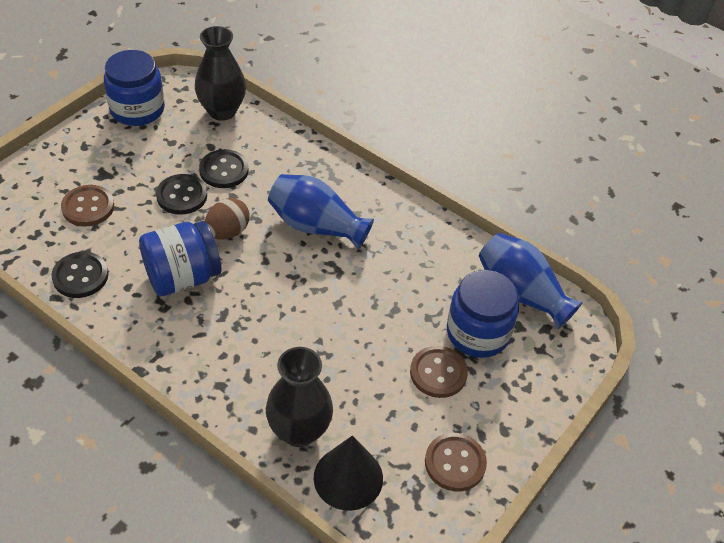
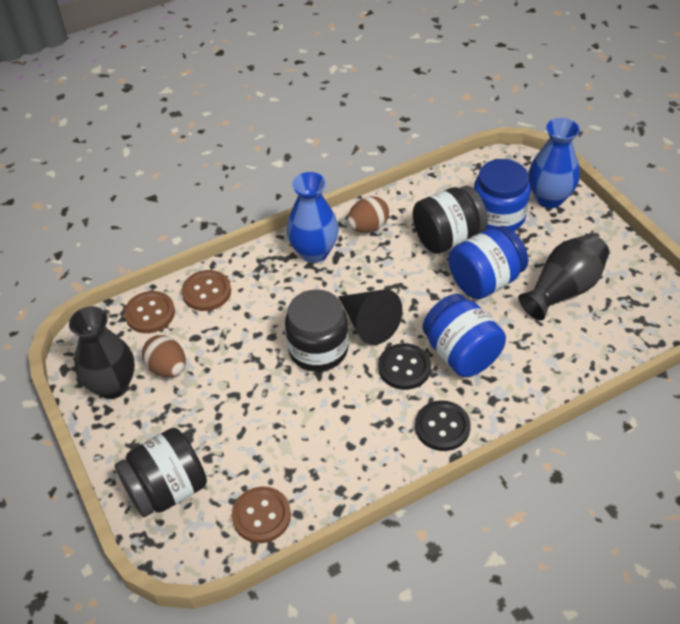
black button: [51,252,108,298] [156,174,207,215] [199,149,249,188] = 3 -> [378,343,431,390] [415,400,471,451] = 2
black jar: none = 0 -> [115,428,207,517] [285,289,349,372] [413,186,488,254] = 3
brown egg: [205,198,250,240] = 1 -> [142,335,186,377] [347,196,389,233] = 2

